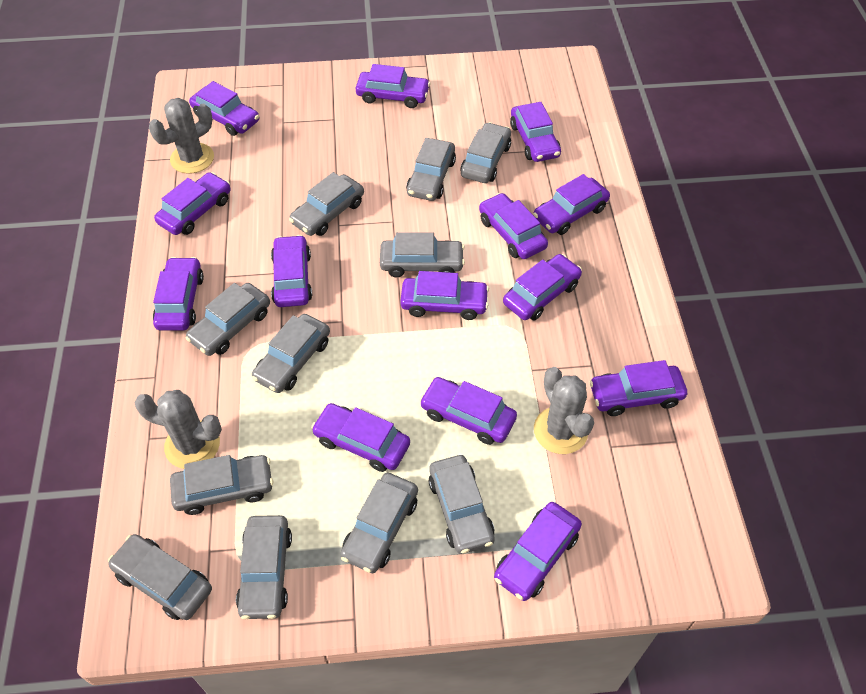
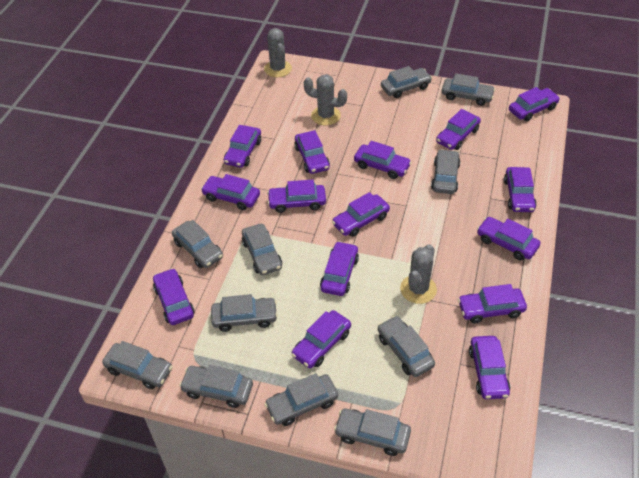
purple car: [153,257,204,330] [154,172,231,235] [189,81,259,136] [271,235,312,307] [311,403,410,472] [356,64,430,108] [400,271,489,320] [419,377,517,445] [479,193,548,259] [494,502,582,601] [503,254,582,321] [510,102,561,162] [533,174,610,235] [589,360,687,416] = 14 -> [153,268,195,325] [201,174,260,210] [224,125,261,168] [267,180,326,213] [292,310,351,368] [294,130,330,174] [320,241,359,296] [332,192,390,237] [354,141,412,179] [436,109,481,150] [458,284,527,323] [469,336,510,399] [477,217,541,260] [504,167,537,212] [509,87,560,121] = 15

